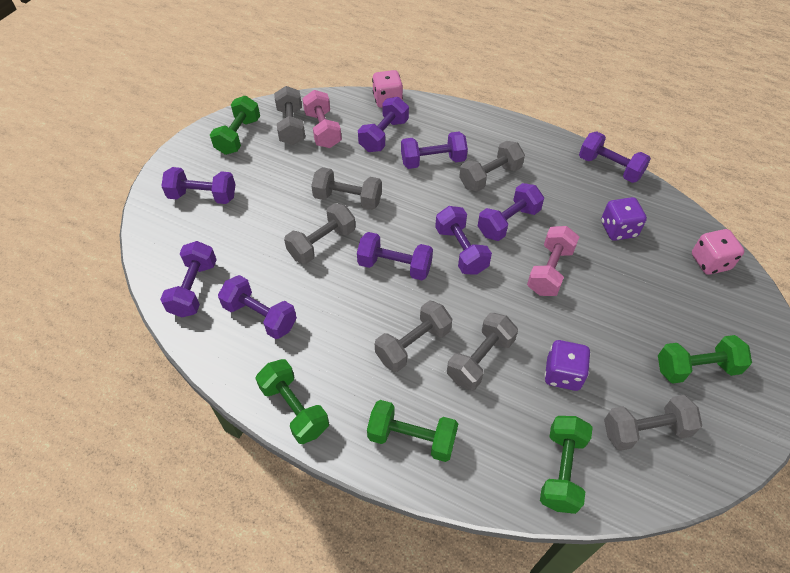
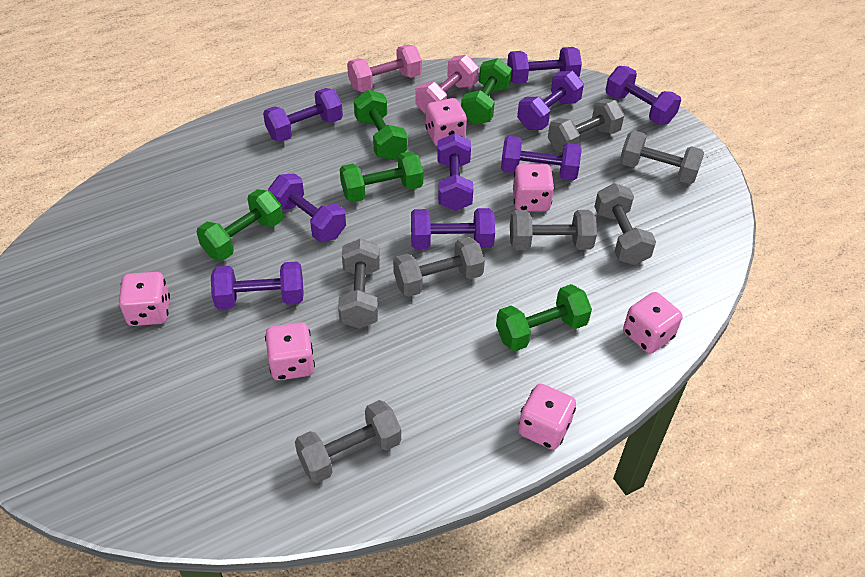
pink dice: [372,70,403,108] [692,229,744,275] = 2 -> [119,272,170,326] [265,322,315,380] [425,98,467,146] [513,164,555,212] [518,384,576,450] [623,292,682,353] = 6
purple dice: [544,340,591,391] [601,197,647,241] = 2 -> none = 0

